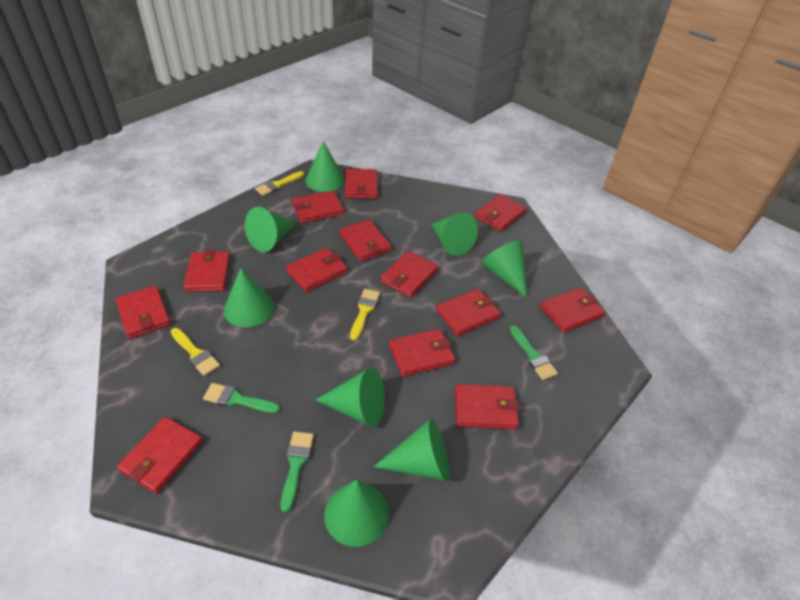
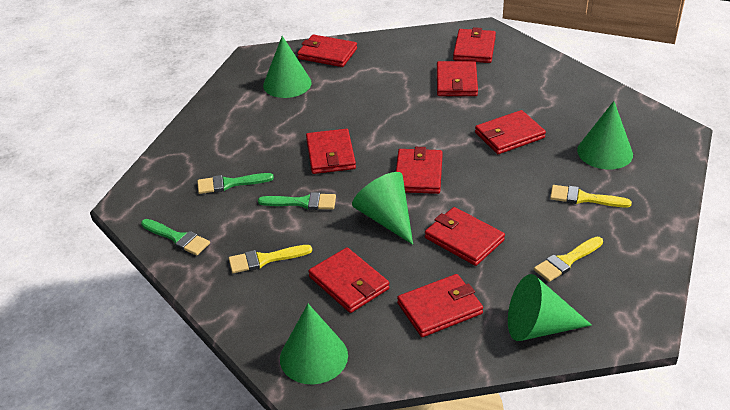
green cone: [224,268,274,327] [245,207,297,252] [306,141,345,192] [315,368,385,427] [324,480,389,547] [374,419,449,481] [431,212,478,256] [481,240,527,298] = 8 -> [263,36,312,98] [280,304,348,385] [352,172,413,245] [508,274,592,341] [577,101,633,170] = 5
red wallet: [115,286,171,339] [117,417,203,494] [183,250,230,292] [286,248,347,292] [292,191,344,223] [340,220,392,262] [345,169,378,199] [380,251,438,298] [389,329,455,377] [436,289,501,336] [455,384,519,430] [475,194,526,232] [540,287,605,333] = 13 -> [297,34,357,67] [306,129,356,174] [308,247,390,313] [396,147,443,194] [397,274,483,337] [425,207,505,266] [437,61,478,96] [453,27,496,63] [475,110,546,154] = 9

